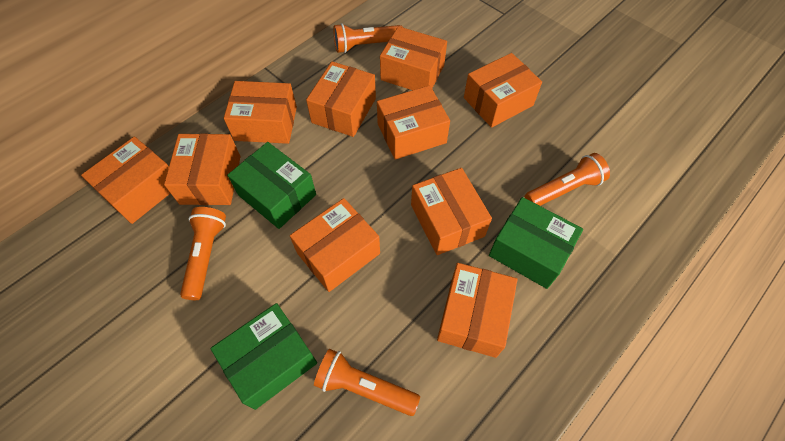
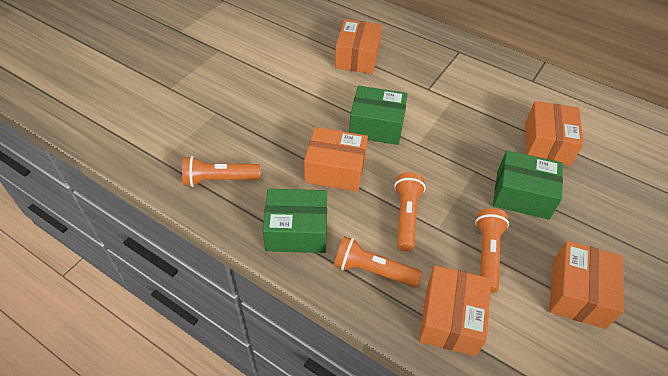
orange box: [81,137,170,224] [164,133,240,205] [224,81,297,144] [290,198,380,292] [306,61,376,137] [377,85,450,160] [380,26,447,90] [411,168,492,255] [437,263,517,358] [464,53,542,128] = 10 -> [304,127,368,192] [335,19,382,74] [419,266,491,356] [525,101,584,166] [549,241,624,329] = 5

